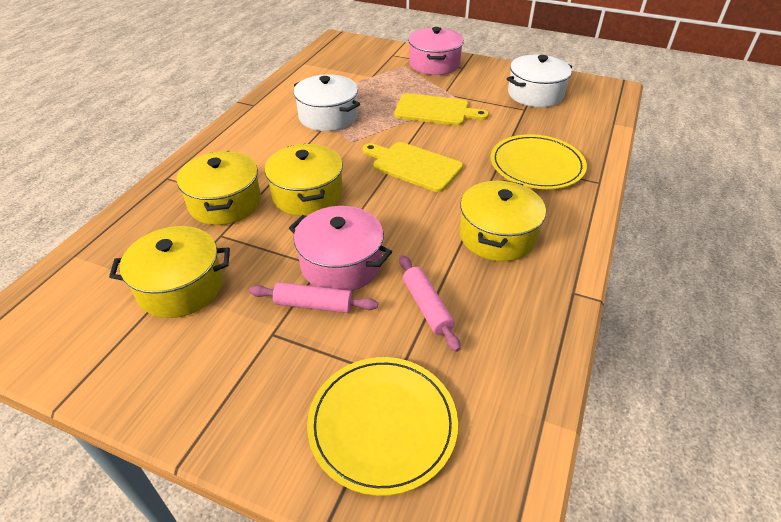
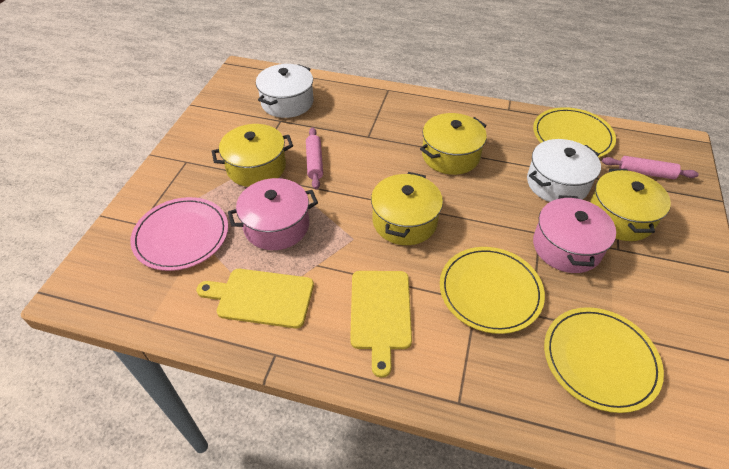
pink plate: none = 0 -> [130,197,228,271] = 1
yellow plate: [307,357,458,496] [491,134,587,189] = 2 -> [440,247,545,334] [533,107,616,158] [544,307,664,413] = 3

